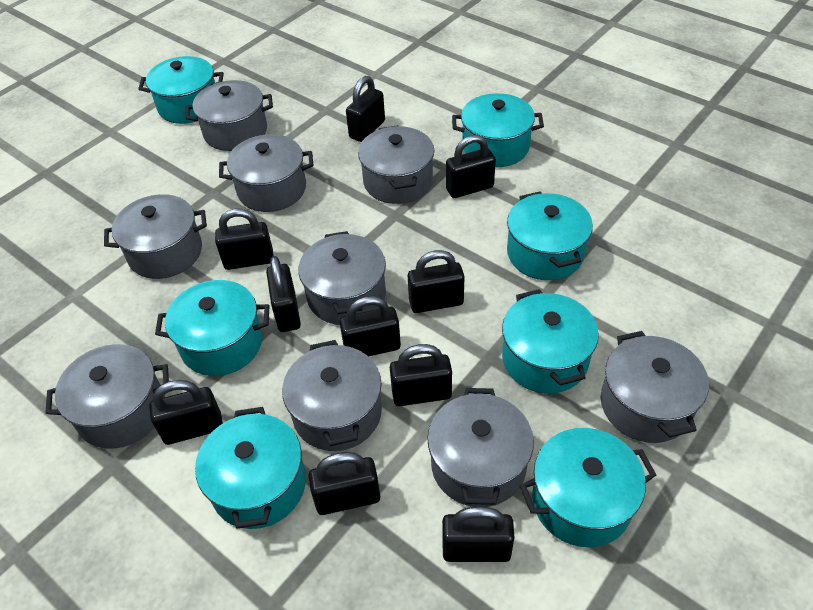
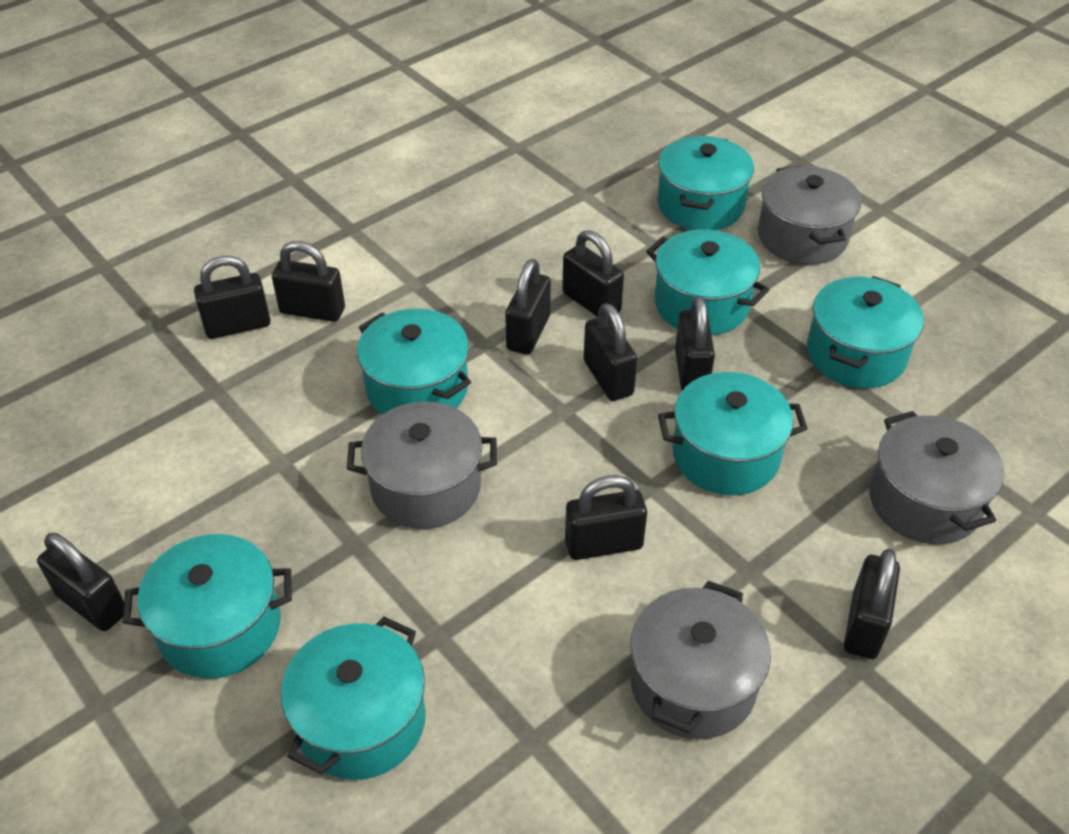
black padlock: [149,380,223,445] [215,209,274,270] [266,256,301,332] [308,452,380,515] [339,296,401,356] [346,76,385,142] [390,344,452,406] [408,250,465,313] [442,506,515,562] [446,135,496,198] = 10 -> [37,533,124,631] [194,256,270,339] [272,241,345,322] [505,259,551,355] [562,230,624,317] [565,475,647,560] [584,303,637,401] [675,296,715,390] [844,549,900,659] = 9
grey pot: [45,344,169,449] [104,194,207,279] [186,80,273,151] [219,134,314,212] [282,340,382,451] [298,231,386,325] [358,125,434,204] [427,388,534,507] [601,331,709,443] = 9 -> [347,402,497,529] [630,581,771,740] [758,165,861,265] [869,411,1004,544] = 4

